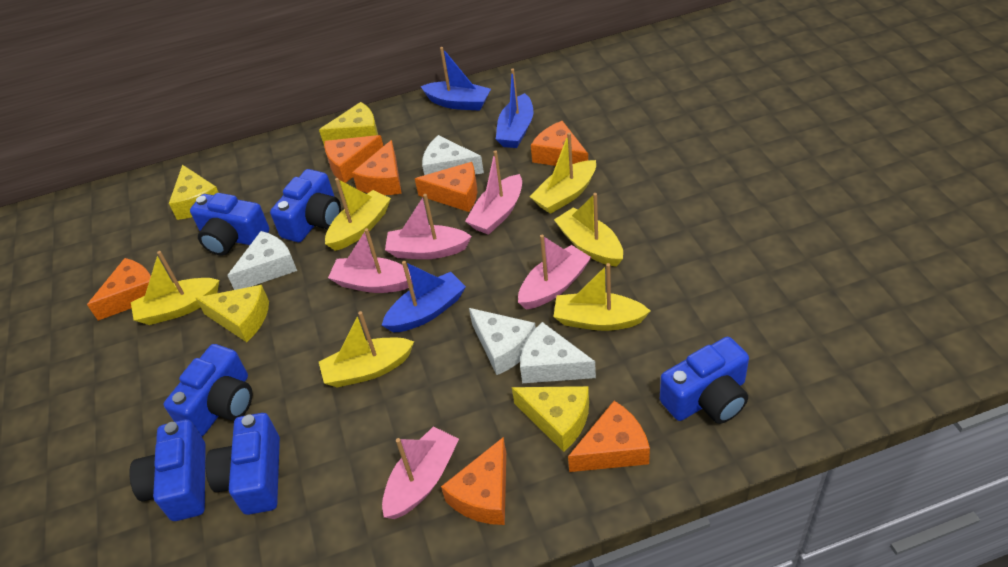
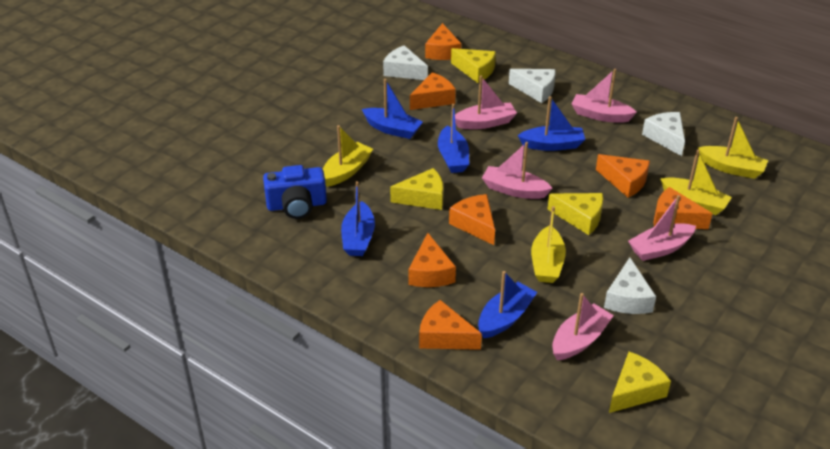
blue boat: [382,261,466,332] [420,47,491,111] [496,69,533,148] = 3 -> [341,181,375,256] [362,79,423,139] [438,104,469,173] [478,271,537,338] [518,96,585,151] = 5
blue camera: [129,419,206,521] [164,344,252,436] [190,193,270,256] [205,413,280,515] [270,169,341,242] [660,337,749,424] = 6 -> [263,165,327,219] = 1
yellow boat: [131,251,219,325] [319,311,414,387] [325,178,391,251] [529,132,596,214] [554,193,623,267] [554,263,650,331] = 6 -> [323,125,373,187] [531,206,566,283] [660,150,732,215] [698,117,768,179] = 4

